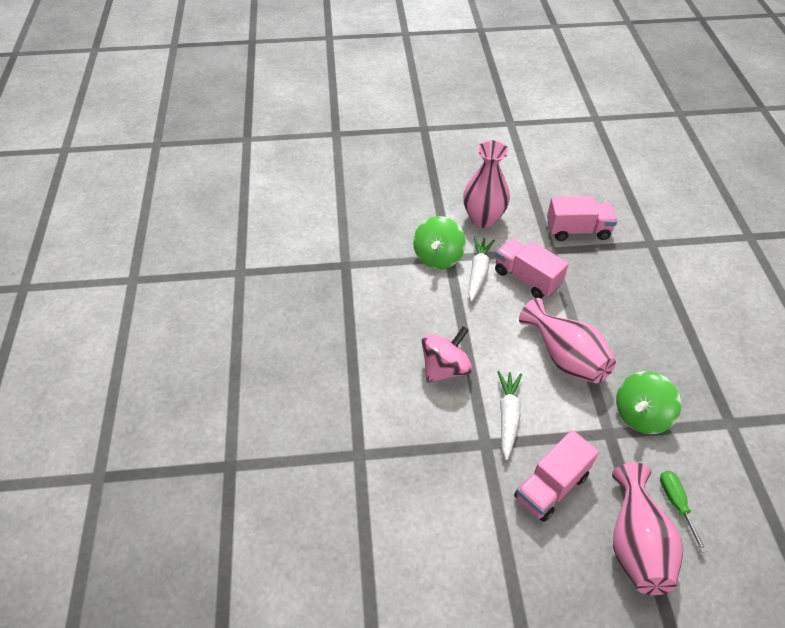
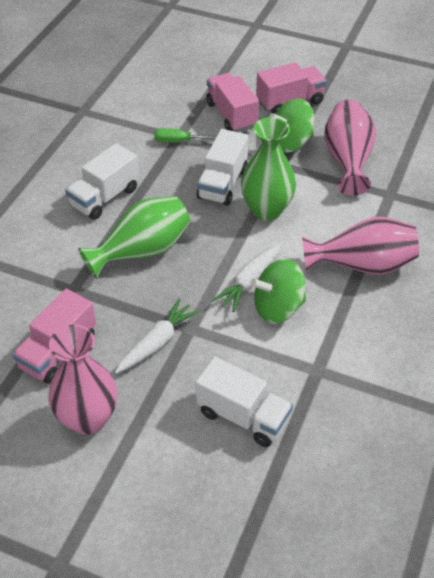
green vase: none = 0 -> [78,196,190,279] [241,117,296,221] = 2
pink spinning top: [422,326,472,383] = 1 -> none = 0
white truck: none = 0 -> [65,143,139,220] [195,357,293,447] [197,129,248,206] = 3

